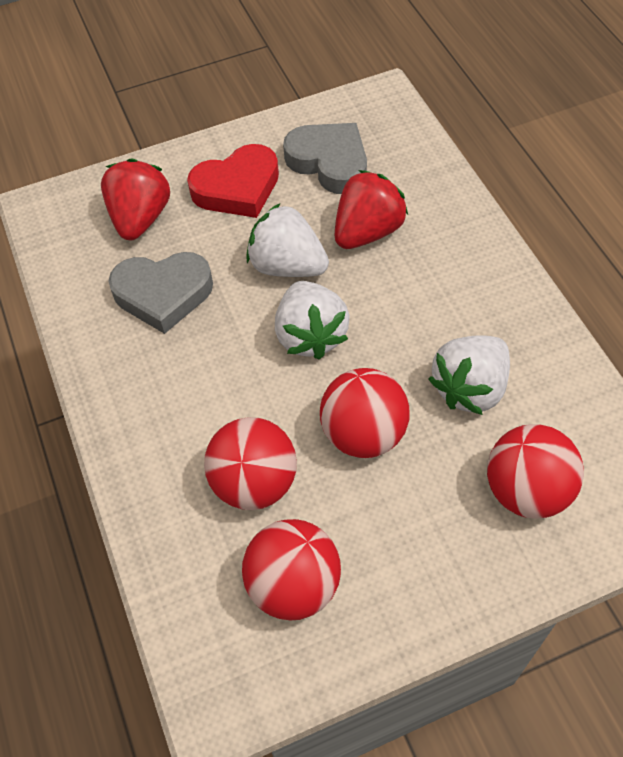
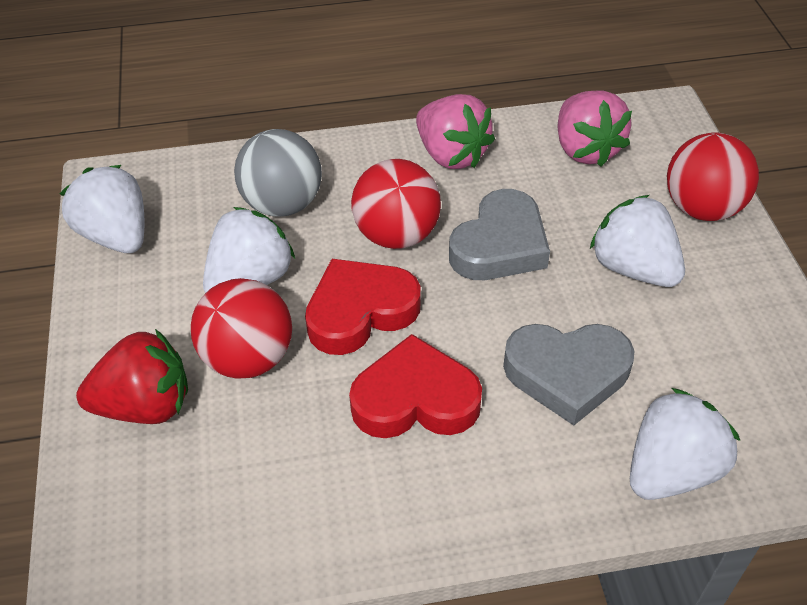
grey ball: none = 0 -> [234,129,322,217] = 1
pink strawberry: none = 0 -> [416,94,495,169] [558,90,632,167] = 2
red ball: [204,417,297,510] [242,519,341,621] [320,368,409,458] [487,424,584,519] = 4 -> [191,278,292,379] [351,159,441,249] [667,132,759,221] = 3
red heart: [187,144,279,218] = 1 -> [305,259,421,355] [349,334,482,438] = 2
red strawberry: [101,158,170,240] [335,170,408,249] = 2 -> [76,329,188,424] = 1
white strawberry: [246,203,329,277] [275,281,350,360] [429,335,510,415] = 3 -> [60,165,144,253] [203,207,295,293] [590,195,685,287] [630,388,740,500] = 4

